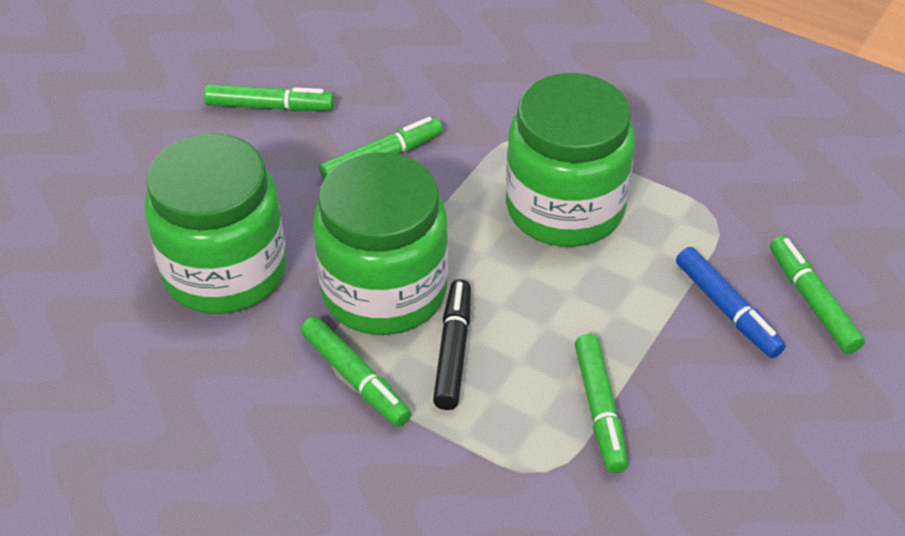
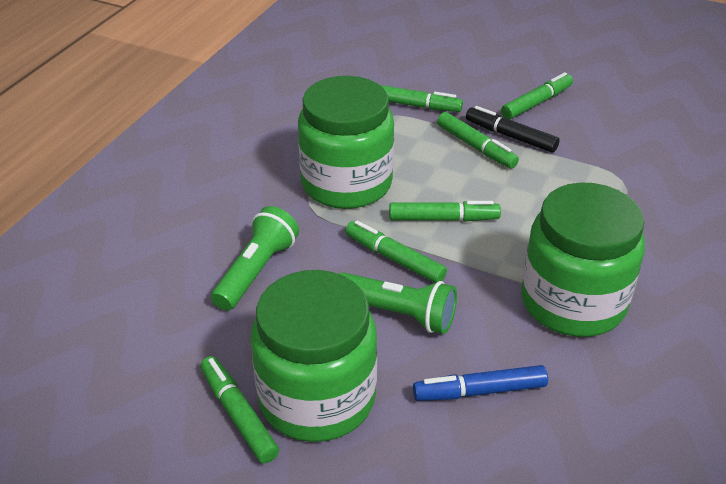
green flashlight: none = 0 -> [211,206,299,311] [338,272,457,334] = 2
green marker: [204,84,334,111] [301,316,411,427] [319,117,443,180] [575,334,628,473] [770,236,865,354] = 5 -> [200,356,279,463] [345,220,447,283] [380,85,463,112] [389,201,501,222] [437,112,519,169] [501,72,573,120] = 6

